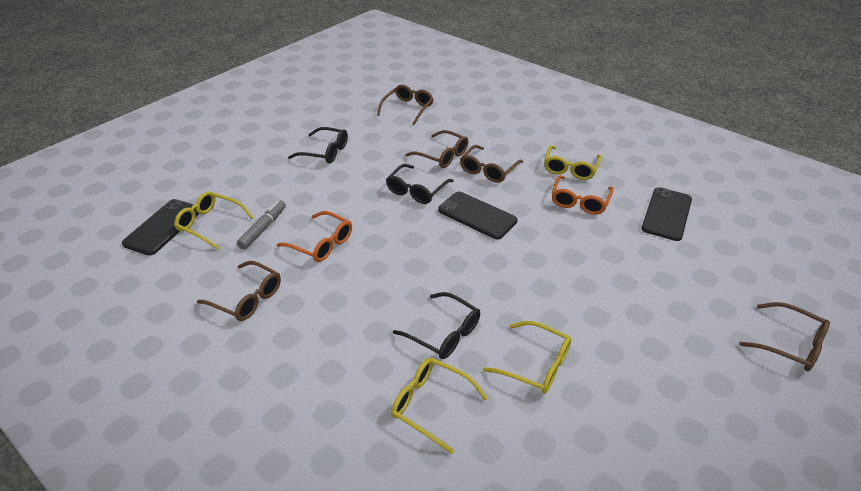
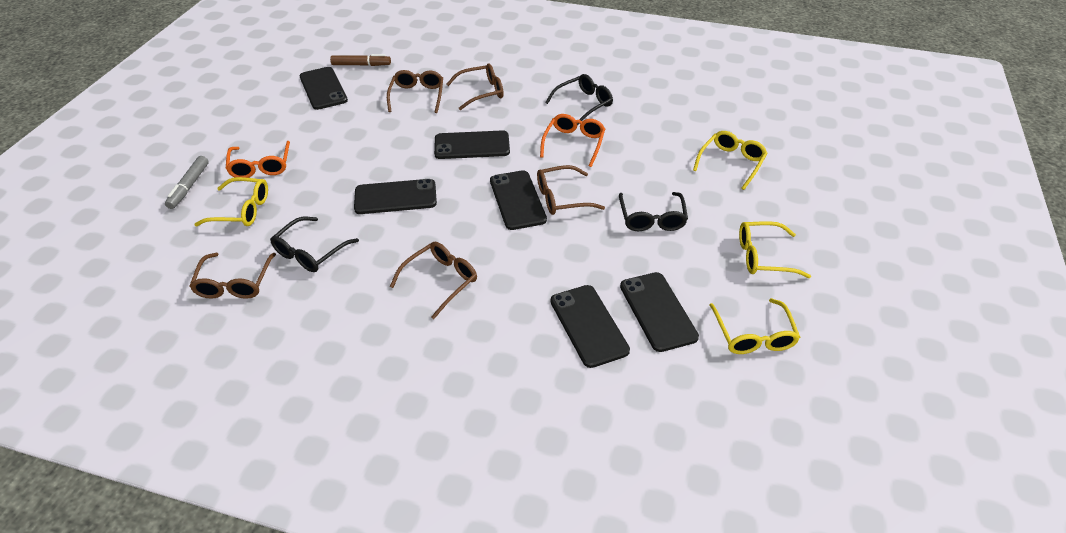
black phone: [122,199,199,255] [438,192,518,239] [642,187,692,241] = 3 -> [300,67,348,110] [354,179,437,214] [434,130,510,159] [490,170,547,230] [551,285,630,368] [620,272,699,352] = 6
brown marker: none = 0 -> [330,54,391,66] = 1

